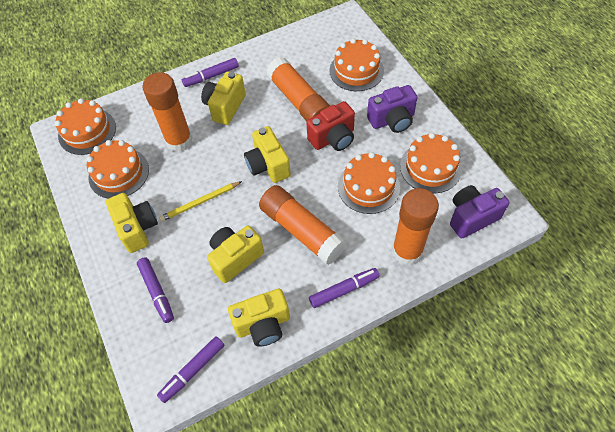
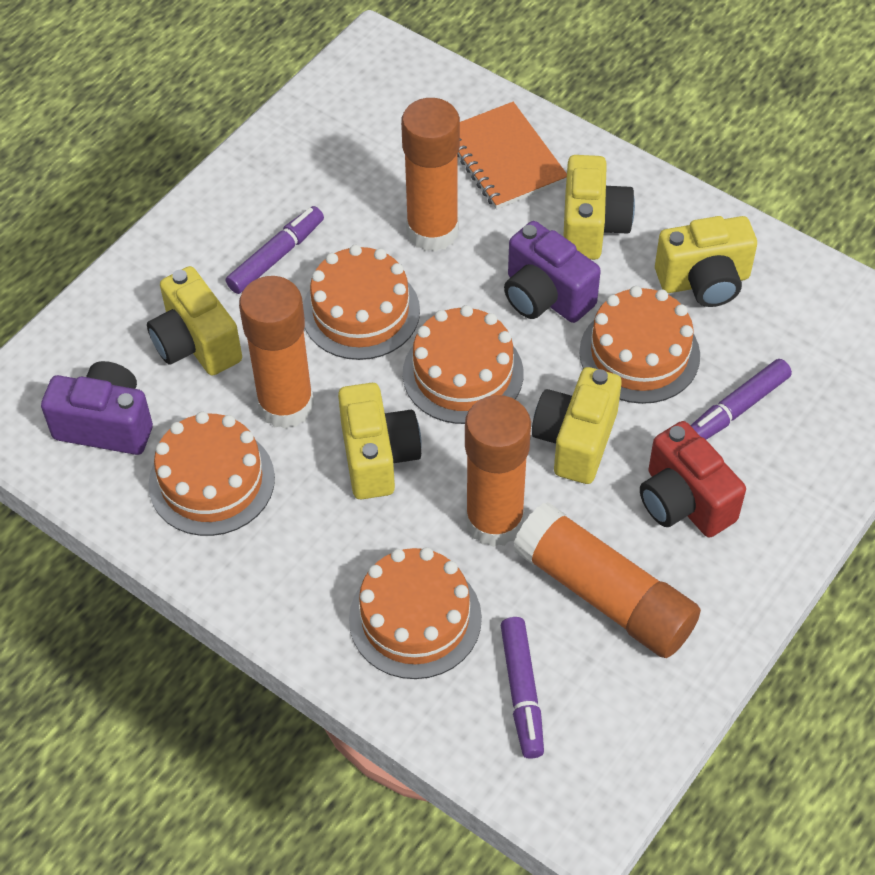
orange notebook: none = 0 -> [457,102,567,209] = 1
purple marker: [137,258,174,323] [157,336,224,403] [182,58,239,87] [309,268,380,308] = 4 -> [226,206,324,294] [501,617,544,759] [690,359,792,440] = 3
yellow pencil: [159,181,242,222] = 1 -> none = 0

